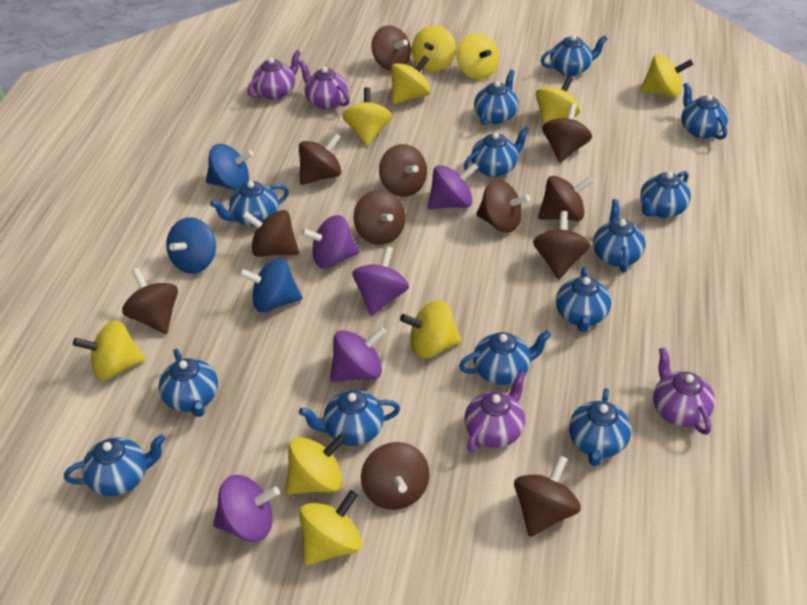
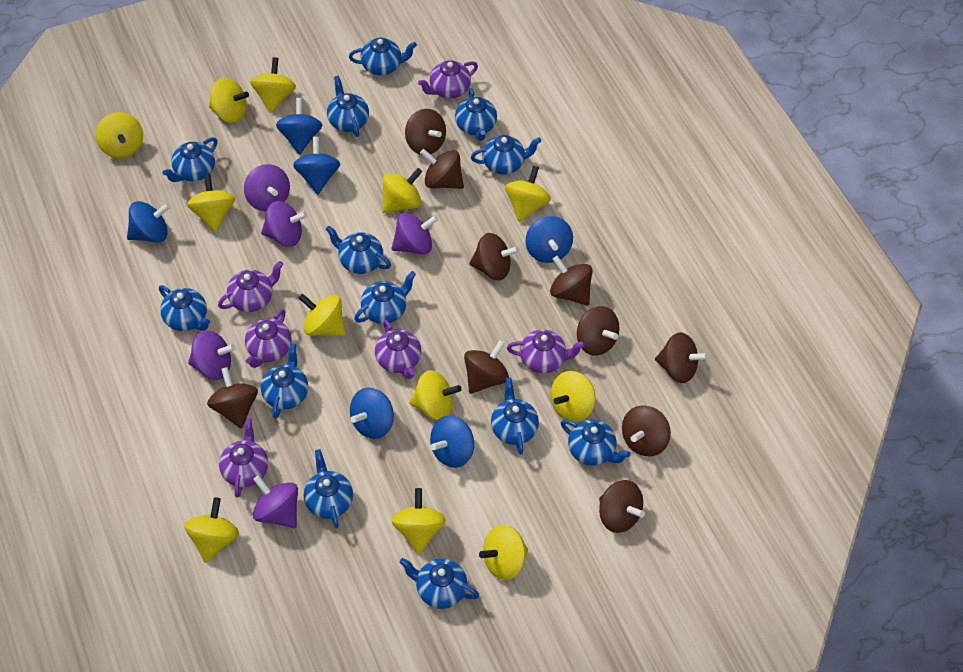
blue spinning top: [166,217,216,274] [206,144,253,191] [239,258,303,312] = 3 -> [127,201,170,243] [276,98,322,155] [293,137,340,194] [350,388,394,439] [430,416,474,468] [526,216,573,263] = 6
brown spinning top: [122,268,178,334] [242,210,299,257] [299,133,341,185] [354,190,406,245] [361,442,430,510] [371,26,411,71] [379,144,427,197] [476,180,530,233] [514,455,581,537] [533,211,590,279] [538,176,594,221] [542,103,592,163] = 12 -> [207,367,258,429] [405,109,446,155] [420,149,464,189] [464,340,509,394] [469,233,519,280] [550,256,593,306] [577,306,619,356] [599,480,645,533] [622,406,671,456] [655,332,708,383] = 10
purple teapot: [247,50,301,100] [299,60,350,109] [464,370,526,452] [653,347,715,435] = 4 -> [218,261,283,312] [219,418,268,498] [245,309,292,368] [375,320,421,379] [418,60,478,99] [507,330,585,373] = 6
yellow spinning top: [73,320,146,381] [286,433,346,495] [299,490,362,566] [343,87,392,146] [391,56,430,104] [400,300,462,358] [412,25,456,72] [457,33,499,80] [536,75,580,125] [640,55,693,97] = 10 -> [96,112,143,158] [184,497,239,563] [187,174,235,232] [209,78,249,123] [250,57,296,113] [299,294,346,336] [382,168,422,213] [391,488,446,554] [409,370,461,421] [479,525,528,580] [505,166,551,222] [551,371,596,422] = 12

